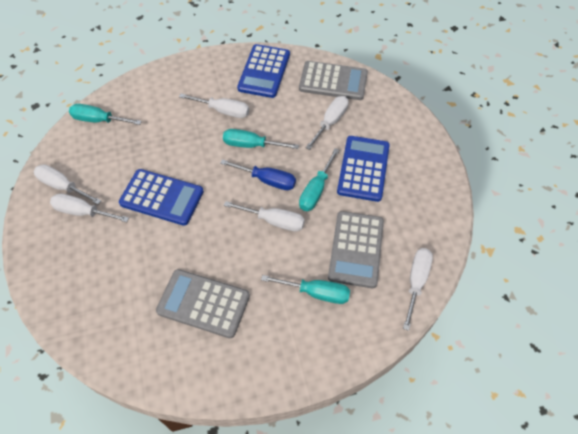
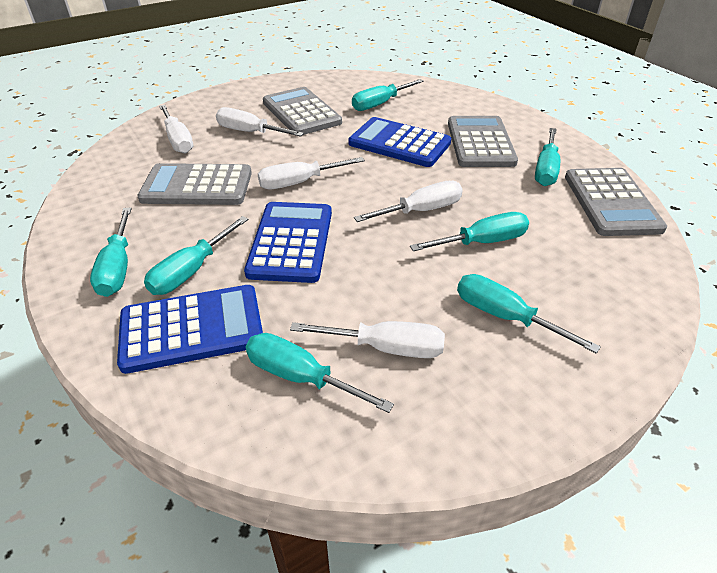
blue screwdriver: [220,159,296,190] = 1 -> none = 0
grey calculator: [156,269,250,338] [299,61,368,100] [328,211,384,288] = 3 -> [137,163,252,205] [263,87,342,135] [448,116,518,167] [565,168,667,236] = 4
turquoise screwdriver: [69,104,142,125] [223,129,299,149] [261,275,350,304] [299,148,339,211] = 4 -> [90,207,132,297] [144,216,248,295] [246,333,394,413] [352,79,424,111] [410,212,529,251] [457,274,601,354] [535,128,560,186] = 7
white screwdriver: [34,164,101,204] [50,193,129,222] [179,94,249,118] [224,201,305,232] [306,96,349,150] [403,248,433,331] = 6 -> [159,105,193,153] [216,107,304,137] [258,157,365,189] [290,321,445,358] [354,181,463,222] = 5

